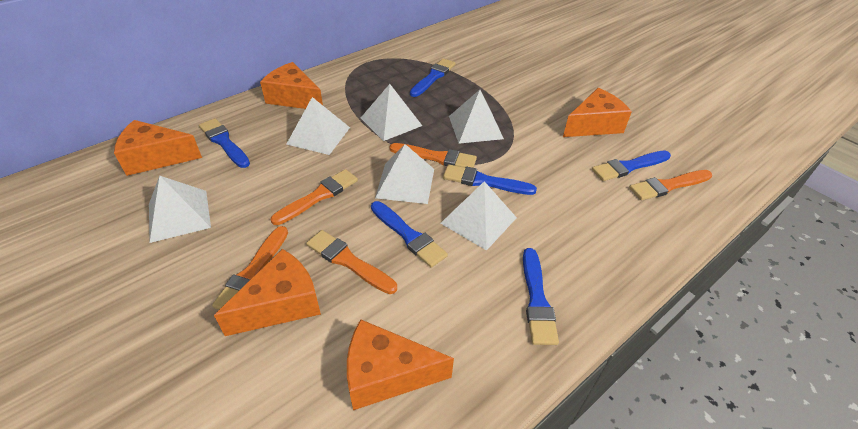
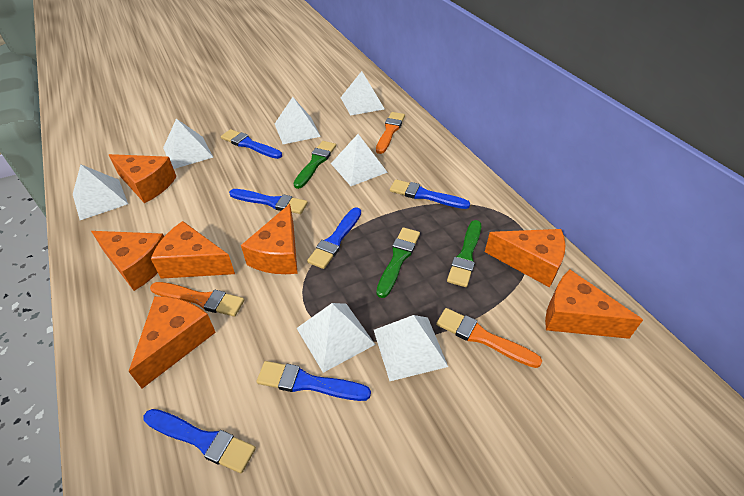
green brush: none = 0 -> [293,141,336,189] [376,227,420,298] [447,220,481,287] = 3
orange brush: [212,226,288,310] [271,169,358,225] [306,230,397,294] [390,143,477,168] [629,170,712,200] = 5 -> [150,282,244,317] [376,112,405,154] [436,308,542,368] = 3
orange cheese: [114,120,202,176] [214,249,321,336] [260,62,323,109] [347,319,454,410] [563,88,632,137] = 5 -> [91,231,164,291] [109,154,176,203] [128,296,216,389] [151,221,235,279] [241,204,298,274] [485,229,565,288] [545,269,643,339] = 7
white pyramid: [149,176,211,243] [286,97,350,155] [361,84,422,141] [375,144,434,204] [440,181,517,251] [449,90,504,144] = 6 -> [73,165,128,220] [163,119,213,169] [275,97,321,144] [297,303,375,373] [331,134,388,186] [340,71,385,116] [374,315,448,381] = 7

